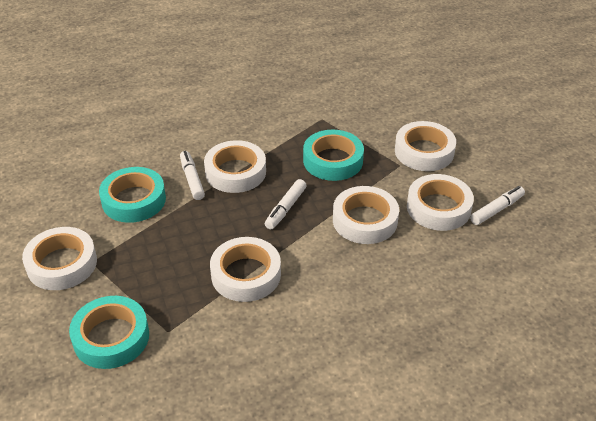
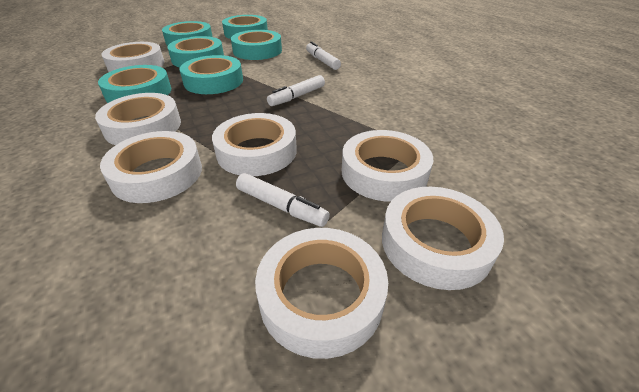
turquoise tape: [69,296,149,369] [99,167,166,223] [303,130,364,181] = 3 -> [98,65,171,103] [162,21,213,46] [168,36,224,67] [180,55,243,94] [222,15,268,39] [231,30,282,60] = 6
white tape: [22,227,97,290] [204,140,266,193] [210,237,281,302] [333,186,399,244] [395,121,456,171] [407,174,474,231] = 6 -> [95,93,181,145] [100,131,202,203] [101,42,164,72] [212,113,297,176] [255,228,388,359] [342,130,433,202] [382,187,504,290] = 7

